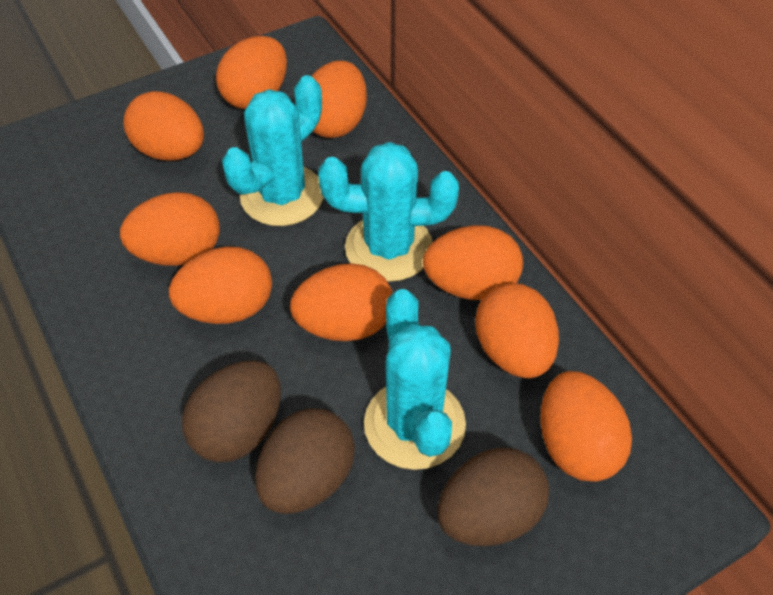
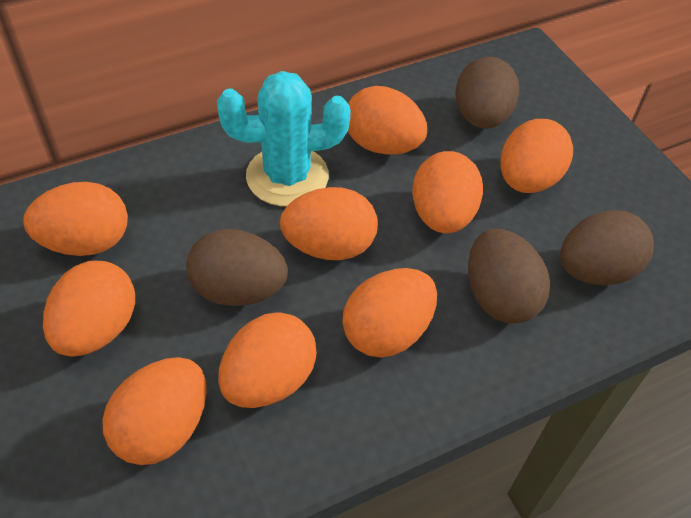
brown egg: [182,360,281,462] [255,409,355,514] [438,448,549,546] = 3 -> [186,229,288,306] [455,57,519,129] [468,229,550,323] [560,210,654,285] = 4
turquoise cactus: [222,75,324,226] [318,142,459,282] [364,289,466,470] = 3 -> [217,71,351,206] = 1

